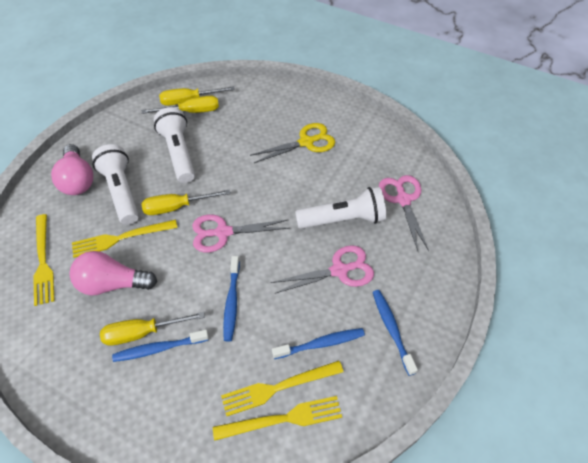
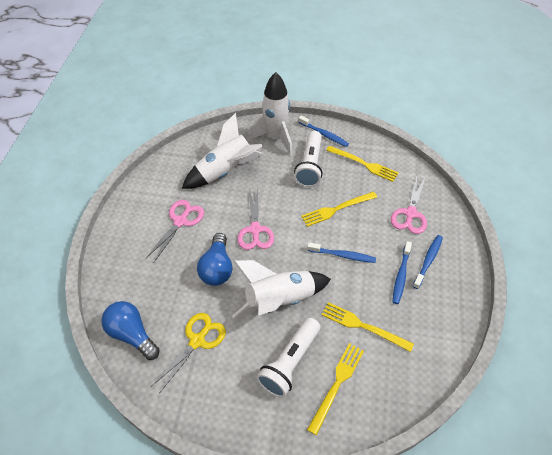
blue light bulb: none = 0 -> [101,301,160,360] [197,233,233,286] = 2
pink light bulb: [51,144,93,195] [70,251,157,296] = 2 -> none = 0
white flashlight: [92,144,139,225] [154,107,195,183] [295,187,386,229] = 3 -> [256,318,320,398] [294,131,322,187] = 2
white rocket: none = 0 -> [182,113,262,189] [232,260,331,319] [248,72,293,156] = 3
yellow screwdriver: [100,312,205,346] [141,190,230,215] [142,96,219,114] [159,86,235,106] = 4 -> none = 0

